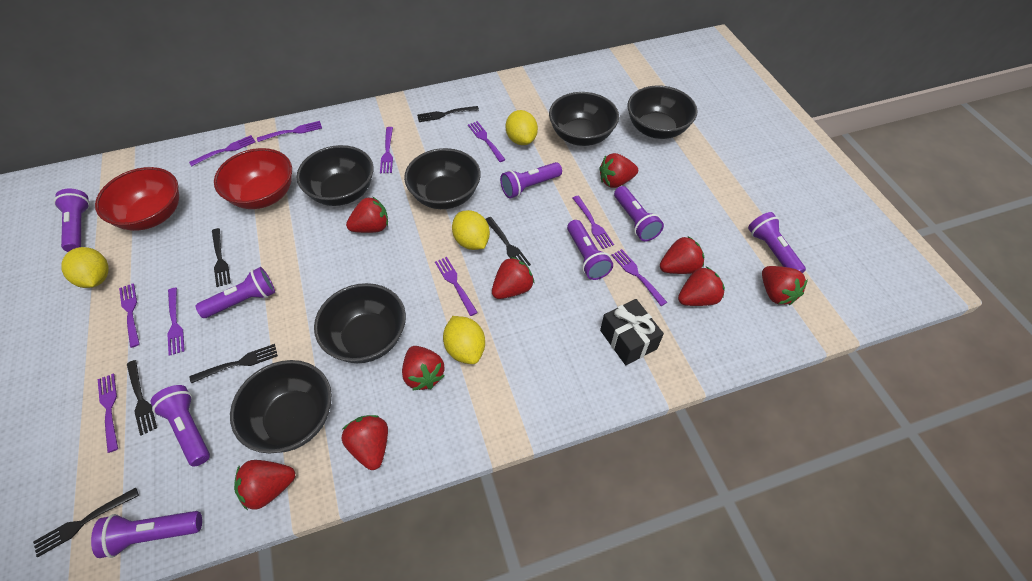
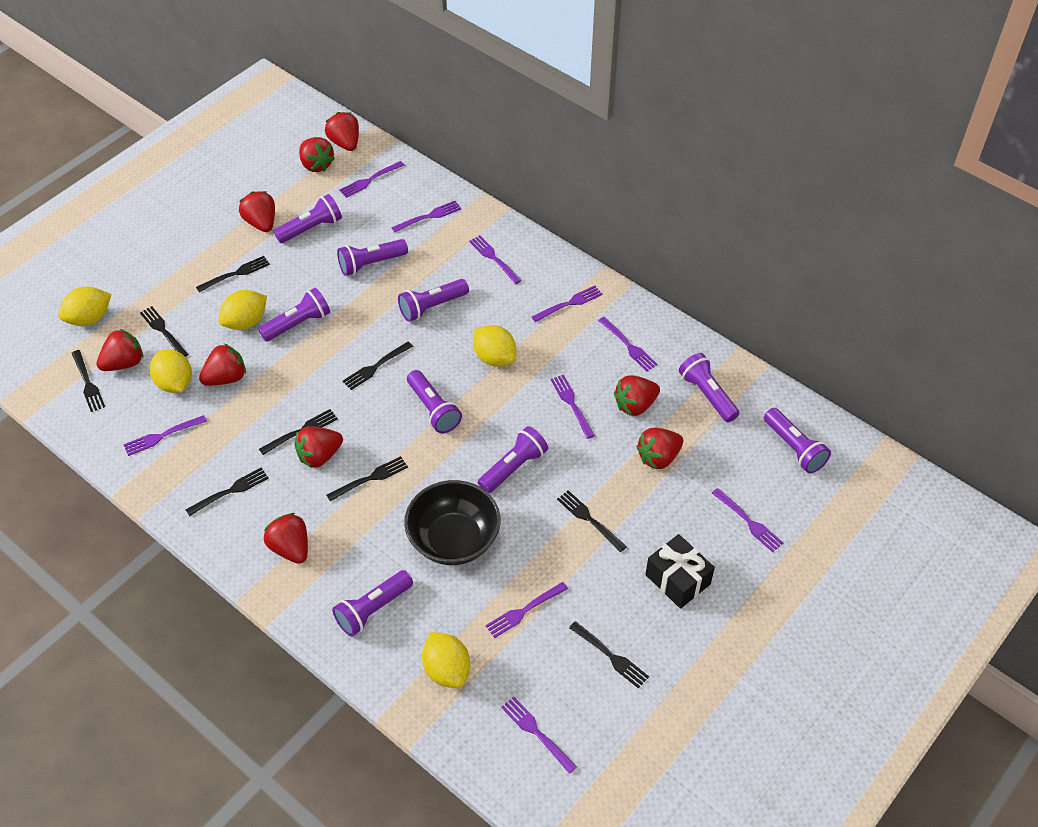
black bowl: [230,360,332,453] [297,145,373,206] [314,283,406,363] [404,148,481,209] [549,92,619,146] [627,85,698,139] = 6 -> [404,480,501,565] = 1
black fork: [33,487,139,557] [127,360,157,436] [190,344,278,384] [212,228,231,287] [417,106,479,122] [486,217,531,266] = 6 -> [72,350,105,412] [140,306,188,357] [186,467,269,516] [196,256,270,292] [259,409,338,455] [327,456,408,502] [343,341,413,390] [557,490,627,552] [569,621,649,689] = 9
purple flashlight: [54,189,90,252] [91,511,202,558] [150,385,210,467] [196,267,275,318] [500,162,562,198] [567,220,613,280] [614,186,664,241] [748,212,806,273] = 8 -> [258,288,330,342] [274,194,342,243] [332,570,413,637] [337,239,408,276] [398,279,469,322] [407,370,462,433] [478,426,548,493] [679,353,740,422] [764,408,831,473] = 9
red bowl: [95,167,179,231] [214,148,292,209] = 2 -> none = 0
yellow lemon: [61,247,109,288] [443,316,485,364] [452,210,490,250] [506,110,538,145] = 4 -> [58,287,111,326] [150,349,192,393] [219,290,267,330] [422,632,470,688] [473,325,516,367] = 5

